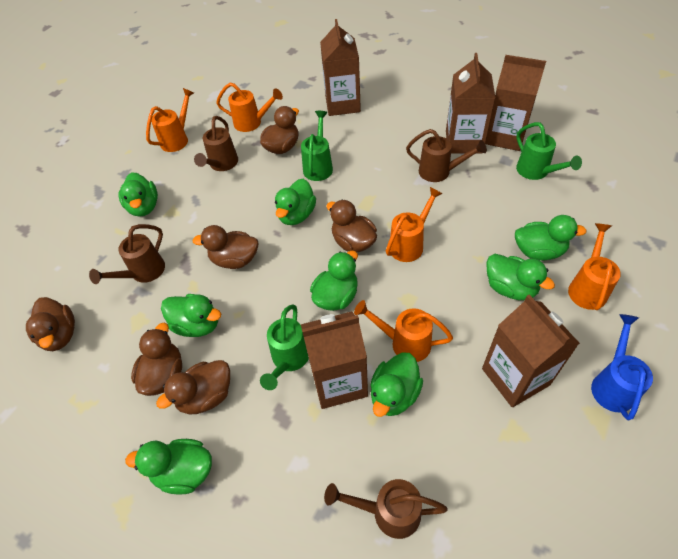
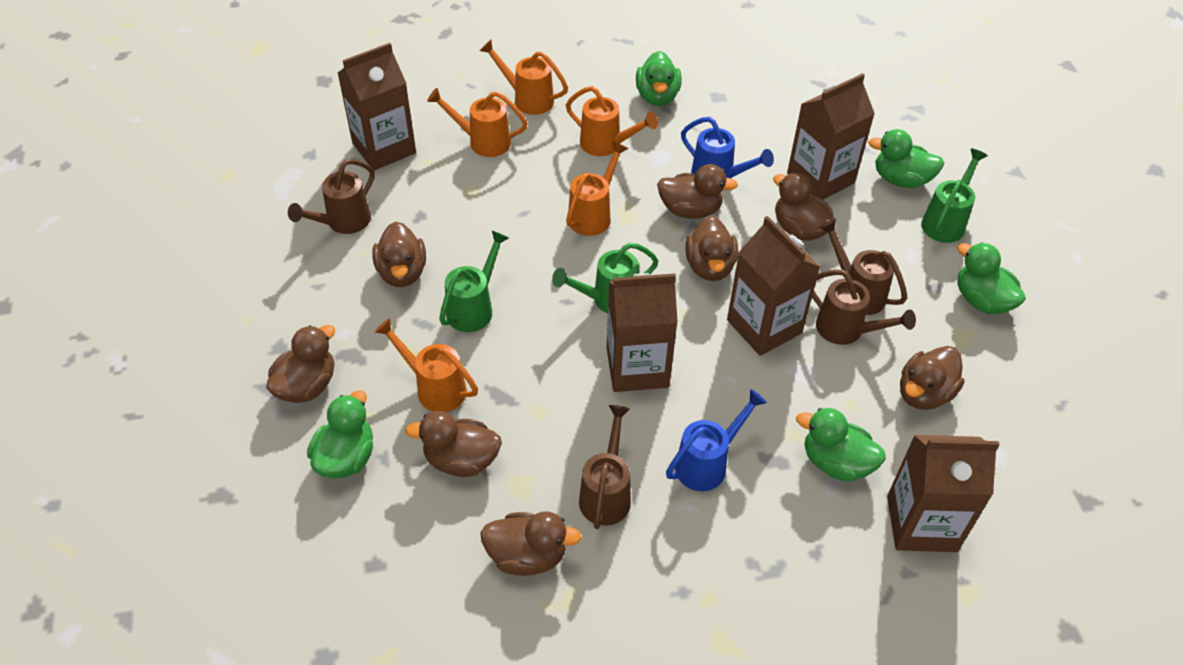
blue watering can: [591,314,653,420] = 1 -> [666,389,767,491] [681,117,774,179] = 2
brown duck: [26,297,75,351] [131,323,182,396] [156,360,230,415] [192,225,258,269] [260,106,299,154] [326,200,377,252] = 6 -> [266,325,335,403] [372,221,426,287] [405,411,502,477] [480,511,582,576] [657,164,738,219] [685,216,738,281] [773,173,834,241] [900,346,965,410] = 8
green duck: [118,172,158,216] [125,439,212,495] [161,294,221,337] [275,179,316,225] [310,251,358,311] [370,352,423,417] [486,254,555,300] [515,215,587,261] = 8 -> [307,391,373,478] [636,51,682,106] [796,408,886,482] [868,129,944,188] [957,242,1026,314] = 5

